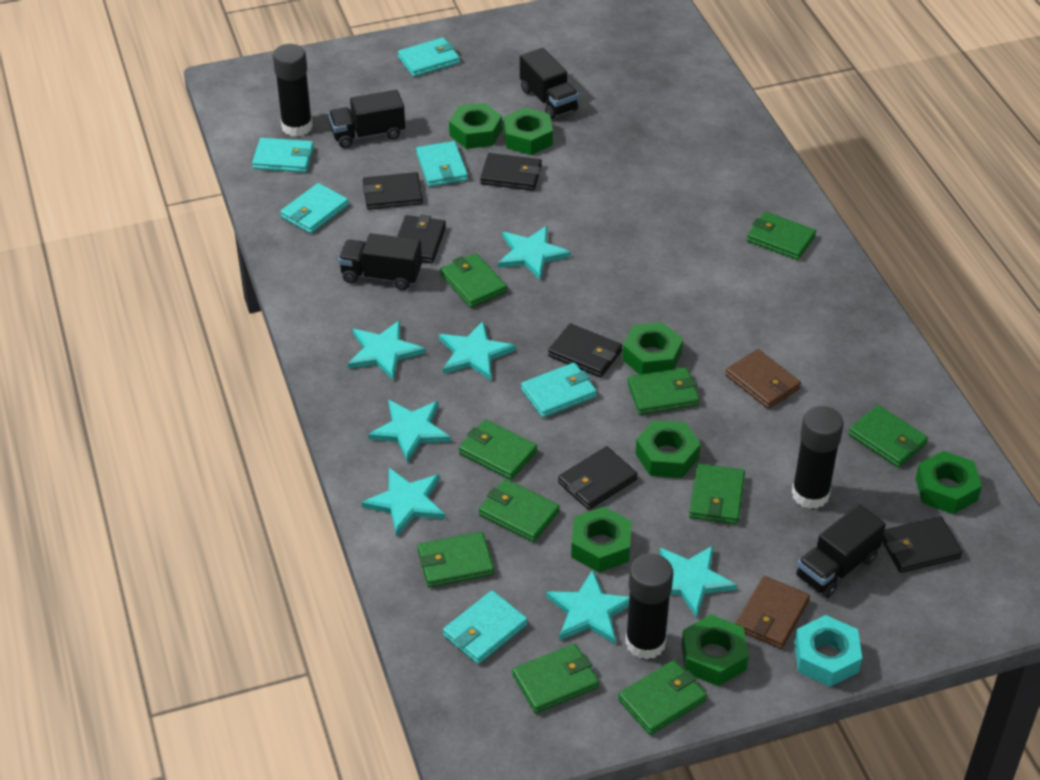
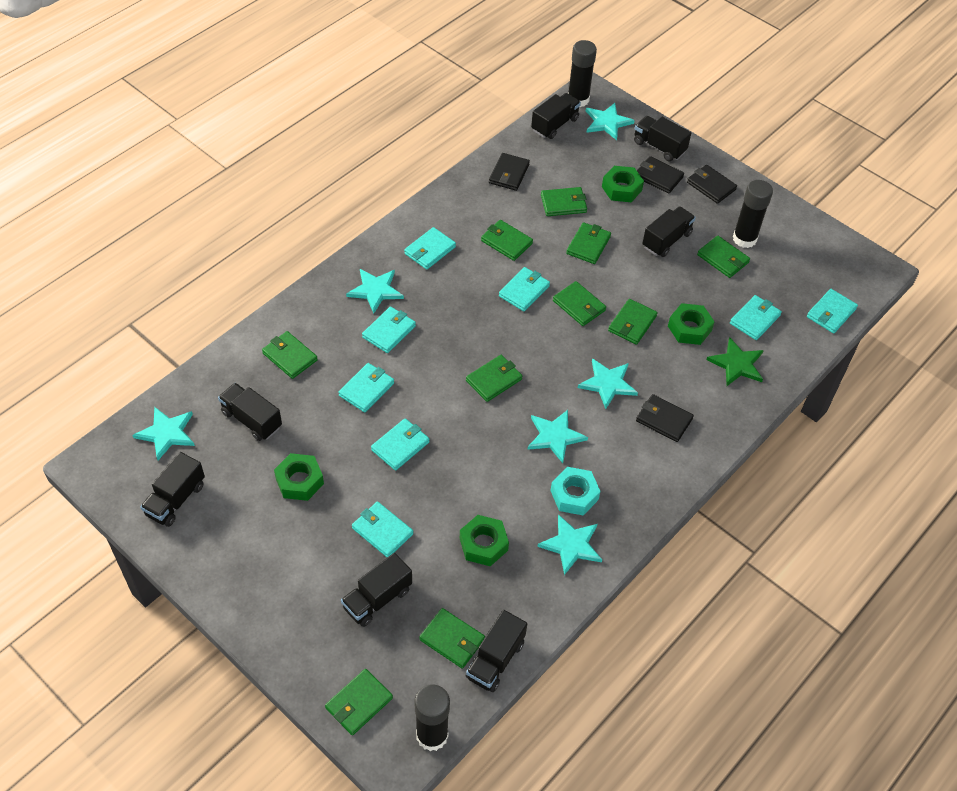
black truck: [328,90,405,148] [338,233,422,290] [520,48,579,119] [796,504,886,598] = 4 -> [140,452,205,527] [218,383,282,441] [341,553,412,627] [466,610,527,692] [531,93,581,139] [634,116,691,161] [642,206,696,257] = 7
black wallet: [362,172,423,210] [397,214,446,264] [480,153,542,191] [548,323,622,377] [558,446,638,510] [882,516,963,573] = 6 -> [489,153,530,191] [636,394,694,442] [637,156,684,194] [687,165,737,204] = 4
brown wallet: [726,349,801,409] [736,576,810,649] = 2 -> none = 0
green nut: [449,103,502,149] [504,107,553,155] [571,507,632,572] [622,322,683,375] [636,420,701,478] [682,615,748,686] [916,451,982,514] = 7 -> [274,453,324,501] [460,515,509,566] [602,166,644,202] [668,303,715,345] = 4
green star: none = 0 -> [706,337,764,386] = 1
turquoise star: [348,320,425,380] [361,468,445,537] [368,400,451,463] [439,321,516,381] [498,226,571,280] [546,569,629,644] [659,546,737,618] = 7 -> [132,407,195,460] [346,269,404,314] [527,410,588,463] [537,514,602,575] [578,358,638,409] [586,103,635,140] = 6
turquoise wallet: [252,138,314,172] [280,183,349,234] [398,38,460,77] [416,141,468,187] [443,590,528,664] [521,363,597,418] = 6 -> [339,363,394,413] [352,501,413,558] [362,307,416,353] [371,418,430,471] [404,227,456,269] [499,267,550,311] [730,295,782,340] [807,289,858,334] = 8

